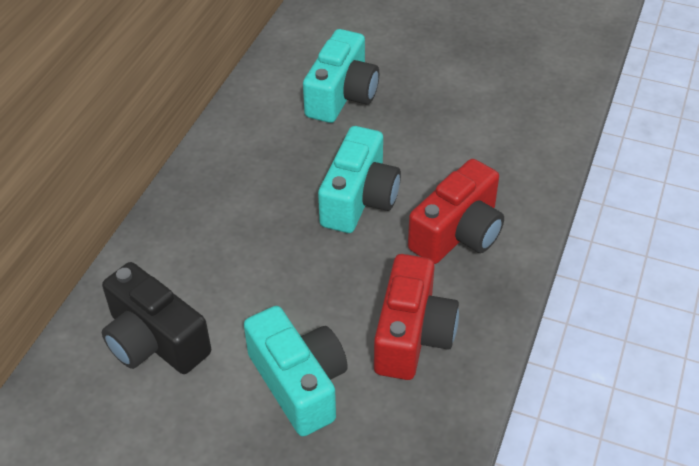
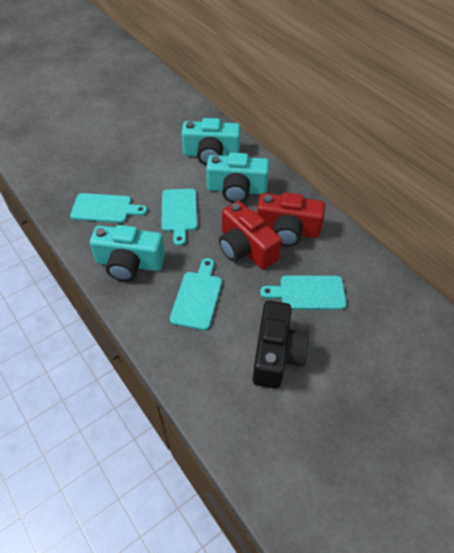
turquoise cutting board: none = 0 -> [70,193,147,223] [161,189,197,246] [170,258,222,330] [260,276,346,310] = 4

